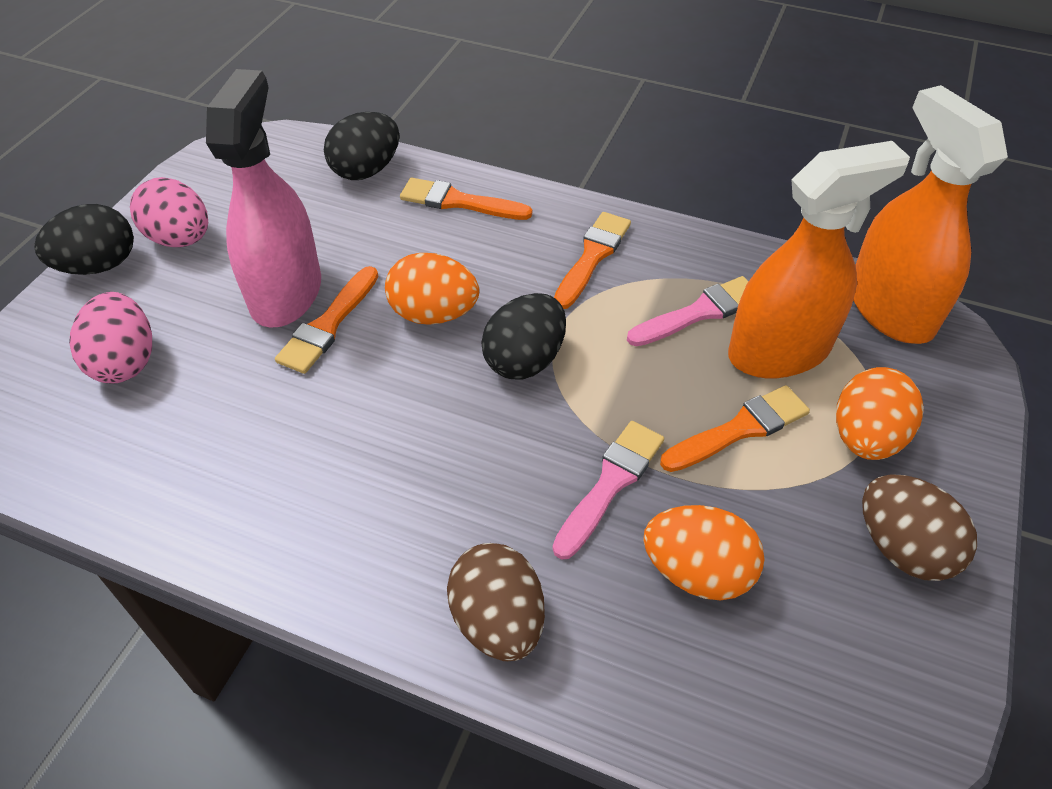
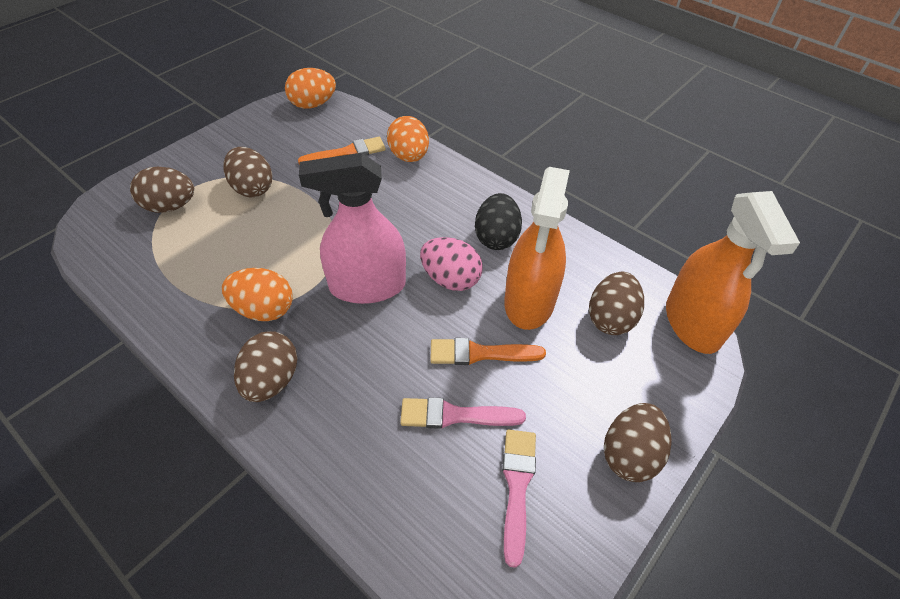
black egg: [34,204,134,275] [324,112,399,180] [481,293,566,380] = 3 -> [475,193,522,250] = 1
brown egg: [447,543,545,661] [862,474,977,581] = 2 -> [130,167,194,213] [223,147,272,197] [234,331,297,402] [589,272,644,335] [604,403,671,482] = 5
orange brush: [275,266,378,374] [400,178,532,220] [554,212,631,309] [660,385,810,472] = 4 -> [298,137,386,165] [430,338,546,365] = 2
pink egg: [69,292,152,384] [130,177,208,247] = 2 -> [420,237,483,291] = 1

